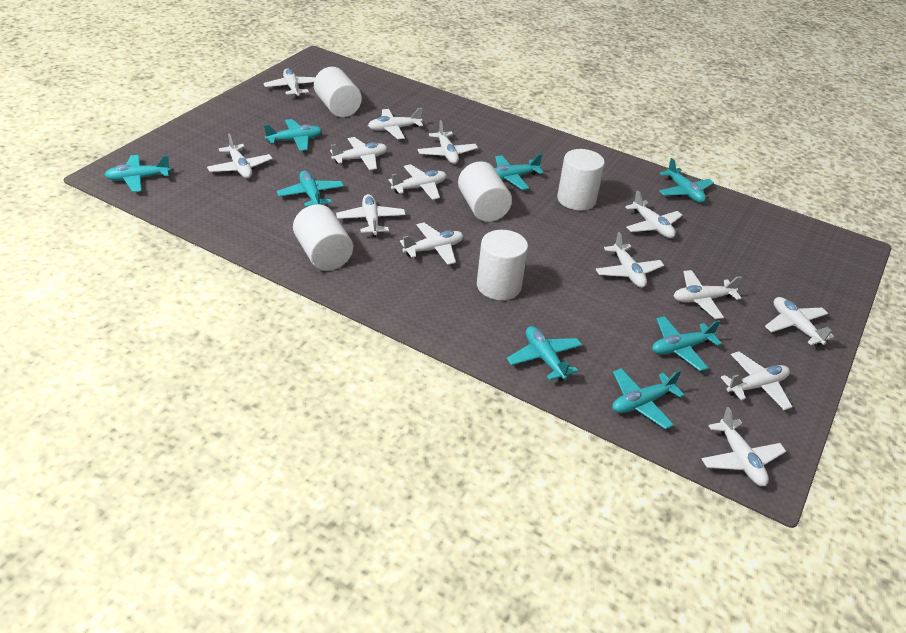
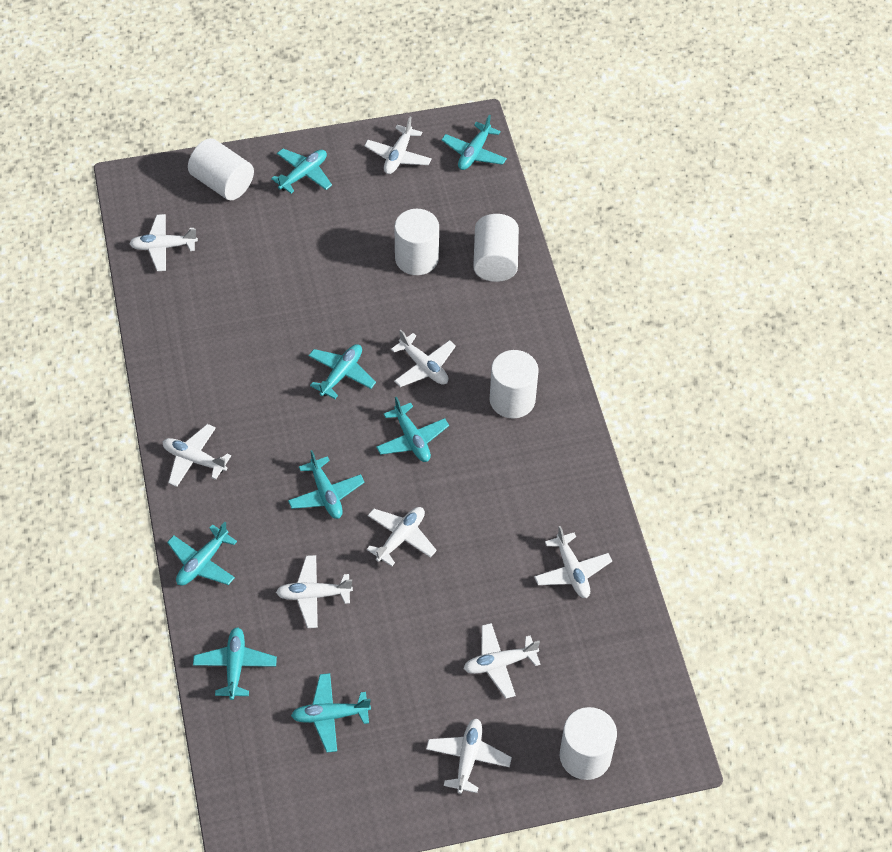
white plane: [207,133,273,178] [263,68,315,99] [330,137,387,170] [336,194,406,237] [368,108,423,139] [389,164,447,200] [400,222,463,265] [417,120,478,164] [596,232,664,288] [625,190,683,238] [674,270,742,319] [702,407,786,486] [720,351,792,410] [765,297,834,347] = 14 -> [129,214,198,271] [163,424,231,487] [276,555,353,628] [364,117,432,174] [367,507,437,566] [391,330,456,387] [426,719,512,794] [464,623,540,699] [534,526,612,598] = 9

